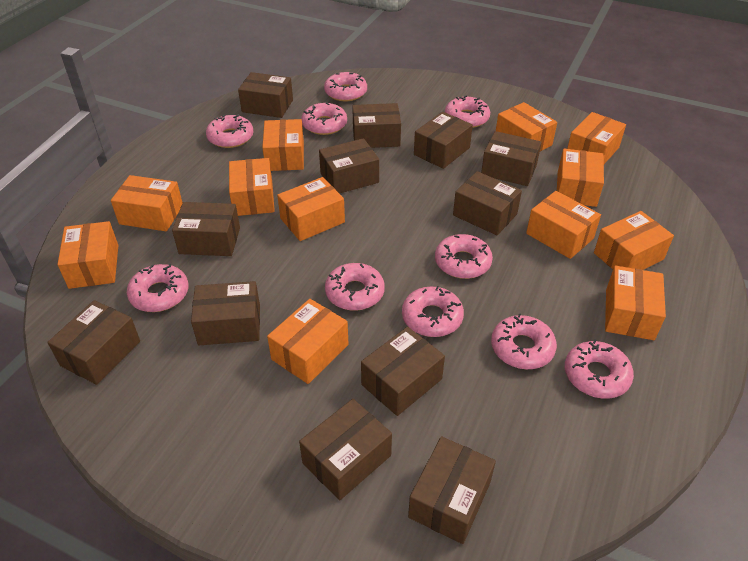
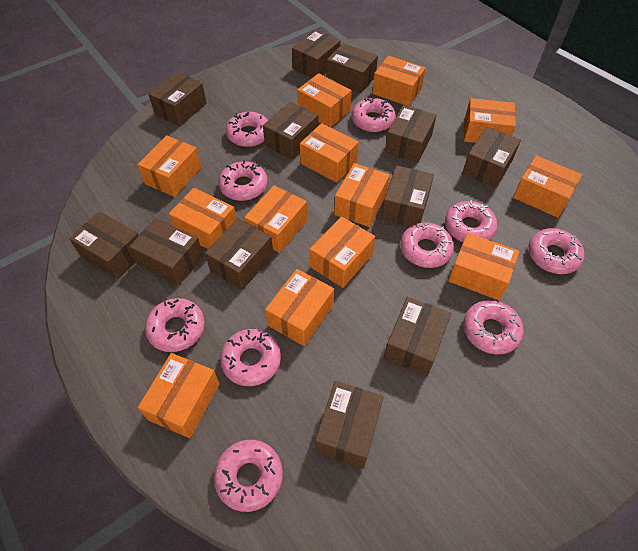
orange box: [57,221,118,289] [111,175,182,231] [229,158,275,216] [262,119,304,171] [267,299,349,384] [277,177,345,241] [496,102,557,152] [526,191,601,259] [557,149,604,207] [567,112,626,164] [594,211,674,270] [605,266,666,340] = 12 -> [137,135,201,197] [138,353,220,438] [169,188,237,249] [244,185,307,253] [265,269,334,346] [297,73,352,128] [300,123,359,183] [310,216,375,288] [334,163,390,227] [372,56,426,106] [448,233,520,300] [464,98,516,143] [513,155,582,218] = 13

